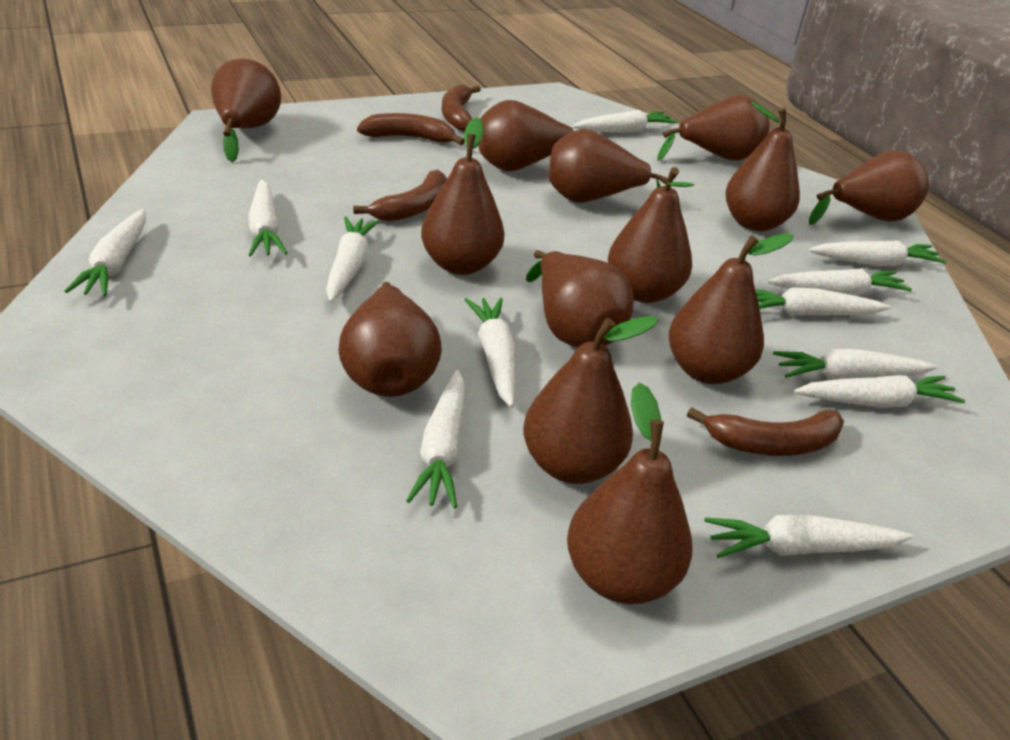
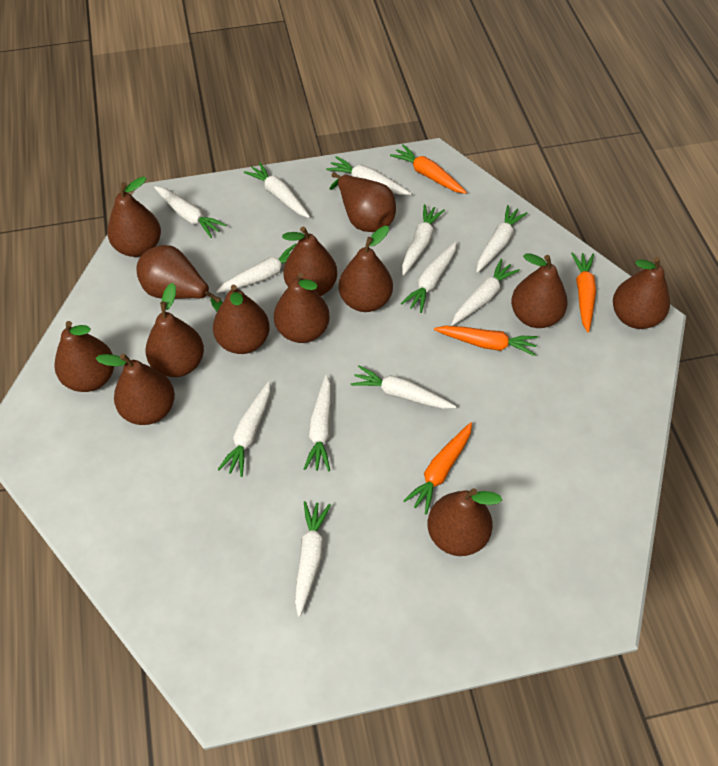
brown banana: [353,170,447,222] [357,113,465,145] [442,84,481,131] [687,407,844,456] = 4 -> none = 0
orange carrot: none = 0 -> [390,144,467,194] [403,422,472,514] [434,326,538,356] [571,252,596,332] = 4

